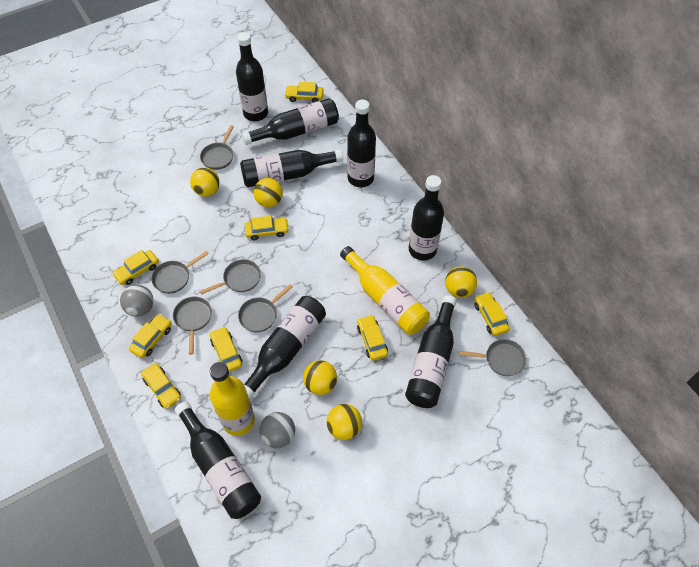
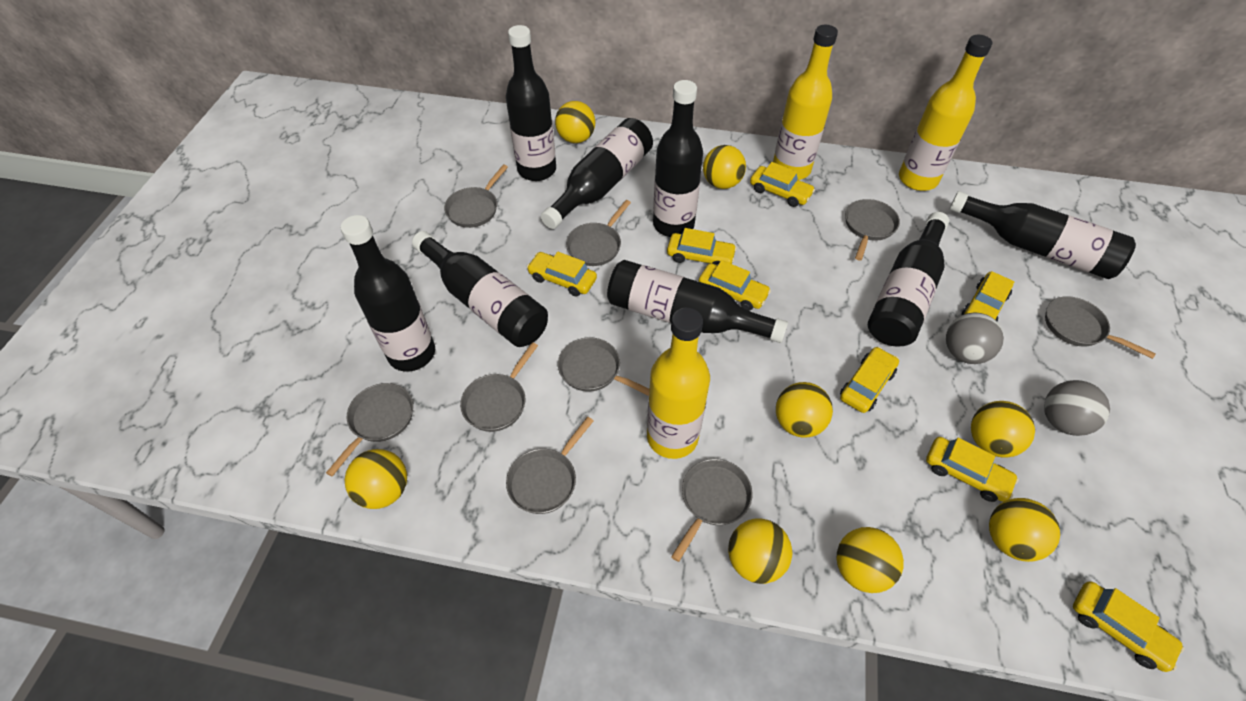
grey pan: [151,251,209,294] [173,297,212,355] [200,125,234,170] [200,259,261,295] [238,284,293,332] [459,339,527,376] = 6 -> [326,383,413,477] [444,165,508,228] [460,342,538,432] [506,417,594,514] [558,337,650,396] [566,200,631,266] [671,459,753,562] [845,199,900,260] [1045,296,1156,359] = 9
yellow ball: [190,168,220,196] [254,178,283,207] [303,360,337,395] [327,404,362,440] [445,266,477,298] = 5 -> [344,449,407,509] [555,101,595,143] [703,145,746,189] [728,519,792,584] [776,382,833,438] [837,527,904,593] [971,401,1035,457] [989,498,1060,562] = 8
yellow bottle: [210,362,255,436] [340,246,430,335] = 2 -> [647,308,710,459] [773,25,838,180] [899,35,992,191] = 3

